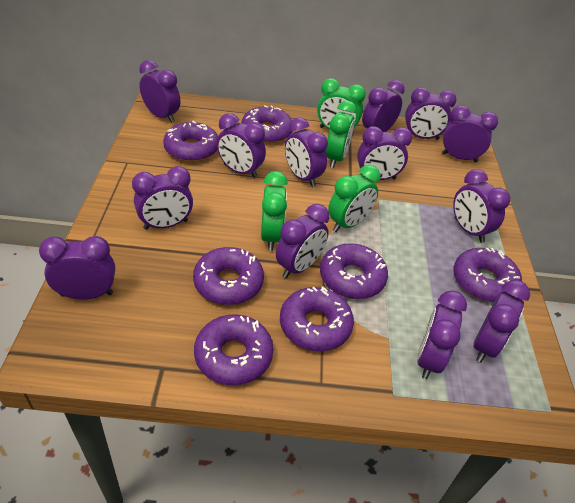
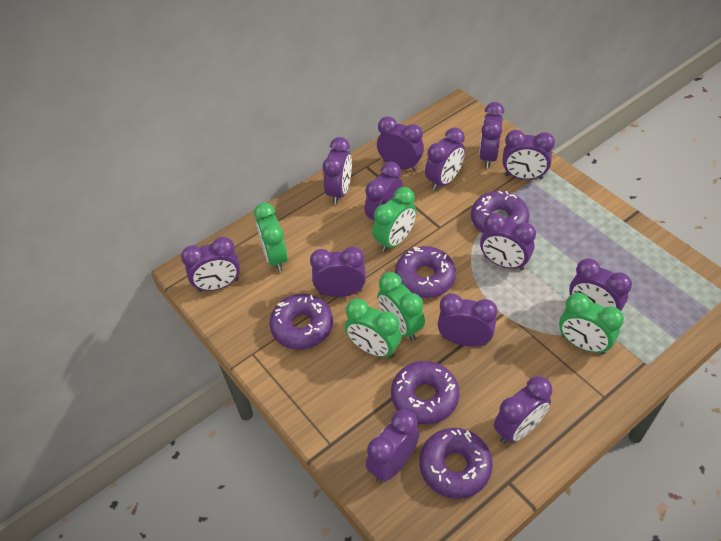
green clock: [261,171,288,251] [317,78,366,135] [326,101,357,168] [328,165,380,232] = 4 -> [254,203,288,272] [345,299,402,359] [372,187,417,252] [377,272,425,341] [559,293,624,354] = 5
purple donut: [163,121,218,162] [193,247,264,305] [194,314,274,385] [241,105,292,143] [280,286,354,351] [320,243,388,299] [454,248,522,302] = 7 -> [270,294,333,350] [391,361,459,424] [395,246,456,298] [419,428,493,499] [471,191,529,233] = 5

